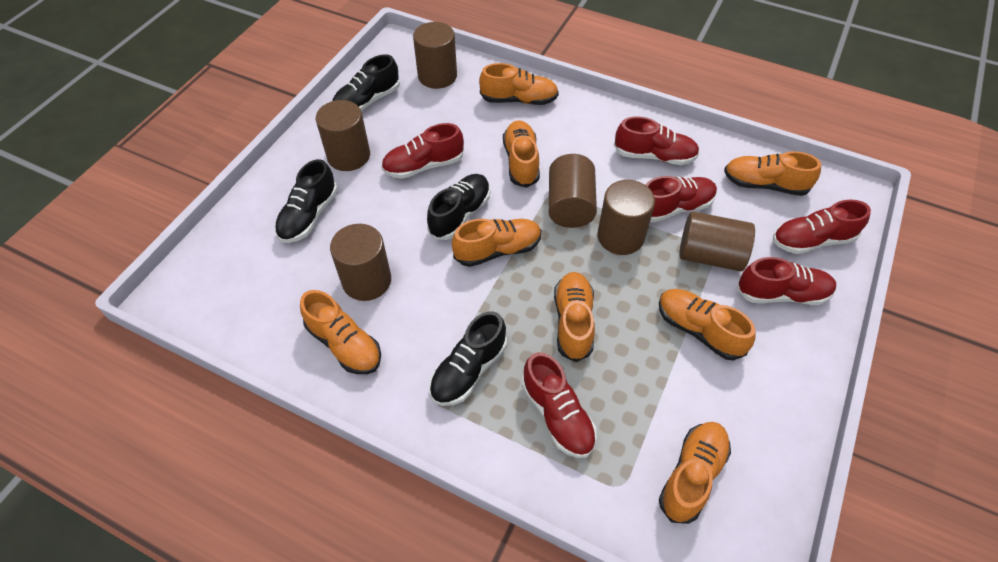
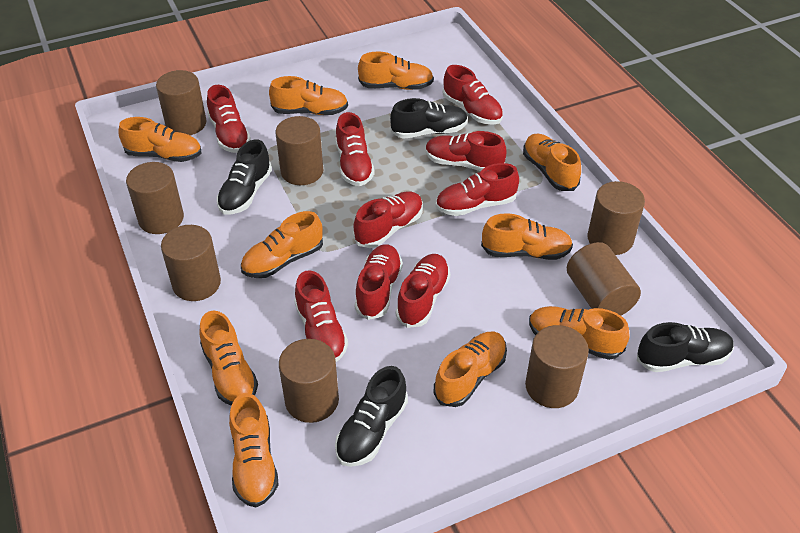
brown cylinder: [316,100,370,171] [330,224,391,301] [413,22,457,89] [549,154,597,228] [597,180,655,255] [679,212,755,271] = 6 -> [126,162,184,234] [156,70,207,135] [161,225,221,301] [275,116,323,185] [279,339,339,423] [525,325,589,408] [567,242,641,316] [587,181,645,255] = 8
orange shoe: [300,290,381,374] [452,219,541,267] [479,63,559,105] [503,120,540,188] [554,272,595,362] [659,289,756,360] [659,422,731,524] [724,151,821,196] = 8 -> [118,117,201,162] [199,310,258,406] [229,393,278,507] [241,211,323,278] [269,76,348,115] [358,51,434,90] [433,332,507,407] [481,213,573,260] [523,133,581,191] [529,306,629,360] = 10
red shoe: [381,123,464,179] [522,352,597,458] [614,116,699,165] [646,176,717,223] [737,257,836,305] [773,200,871,254] = 6 -> [207,85,251,153] [294,270,348,362] [335,112,375,186] [353,191,423,248] [355,244,403,320] [396,254,450,328] [426,131,506,171] [436,163,519,216] [443,65,503,125] = 9

